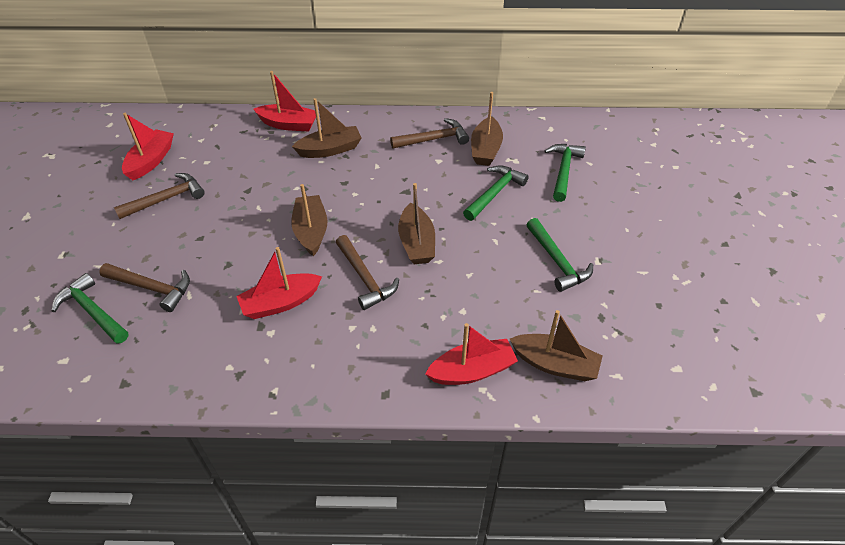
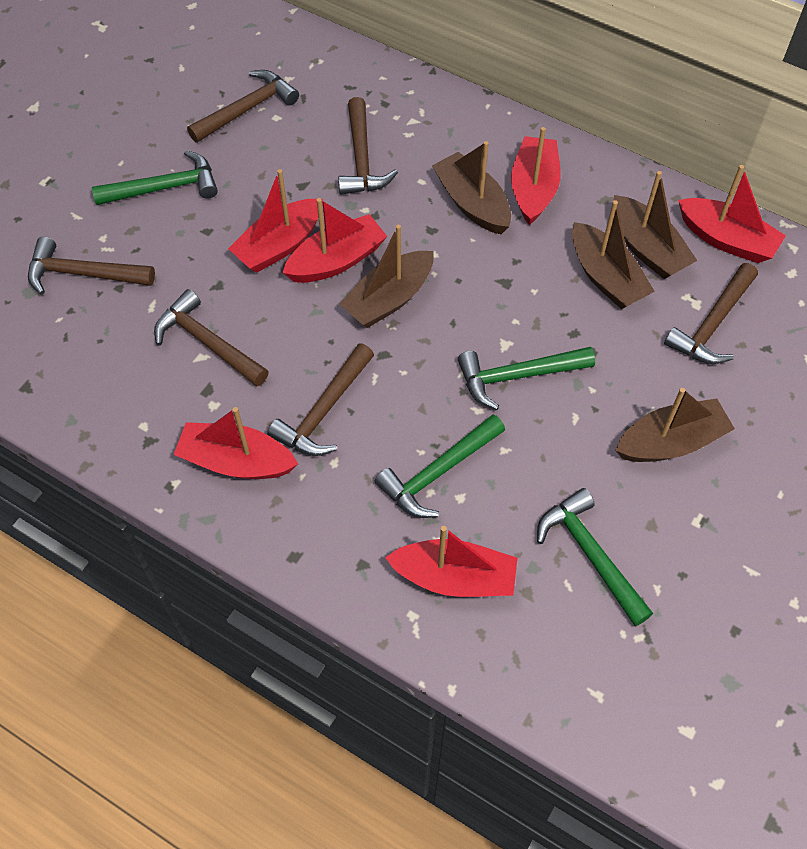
brown hammer: [99,263,190,312] [114,173,205,219] [336,235,399,310] [390,118,469,149] = 4 -> [28,237,155,295] [154,289,269,387] [187,70,299,143] [267,343,374,456] [338,97,398,195] [664,263,758,364] = 6
red boat: [122,113,174,181] [236,247,322,319] [254,71,319,131] [425,323,518,385] = 4 -> [173,407,298,479] [228,169,323,273] [282,198,387,283] [385,526,517,597] [511,127,561,225] [678,165,786,263] = 6

